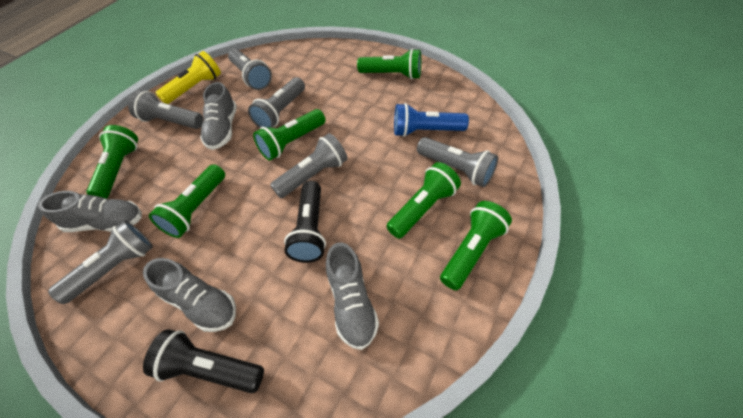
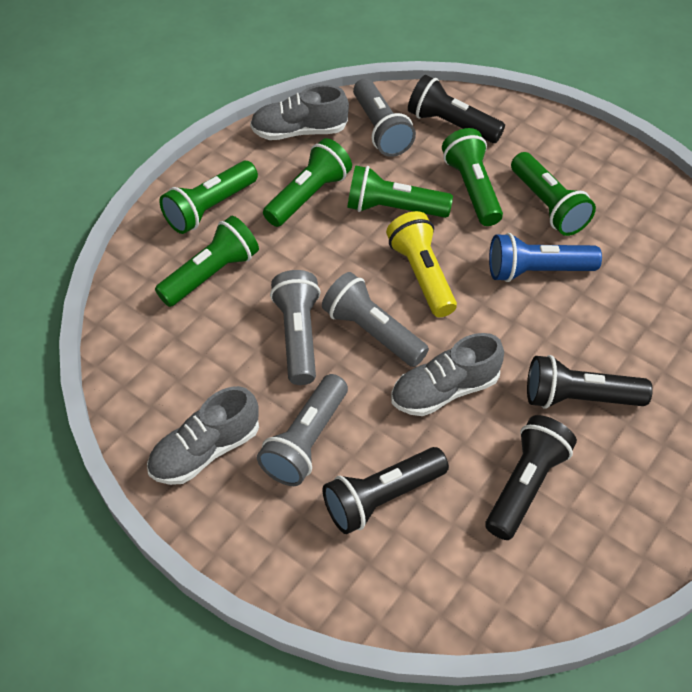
black flashlight: [143,329,264,393] [284,181,326,263] = 2 -> [323,447,449,534] [408,75,505,143] [485,415,577,540] [527,355,653,409] = 4
grey flashlight: [48,220,153,304] [128,90,203,129] [228,49,272,90] [248,77,305,128] [270,133,348,198] [417,137,498,187] = 6 -> [257,374,348,486] [270,270,320,385] [322,272,429,367] [353,79,416,157] = 4
grey shoe: [38,191,142,232] [143,258,236,332] [200,82,237,150] [326,242,379,350] = 4 -> [147,386,259,485] [250,85,349,140] [391,333,504,416] = 3

